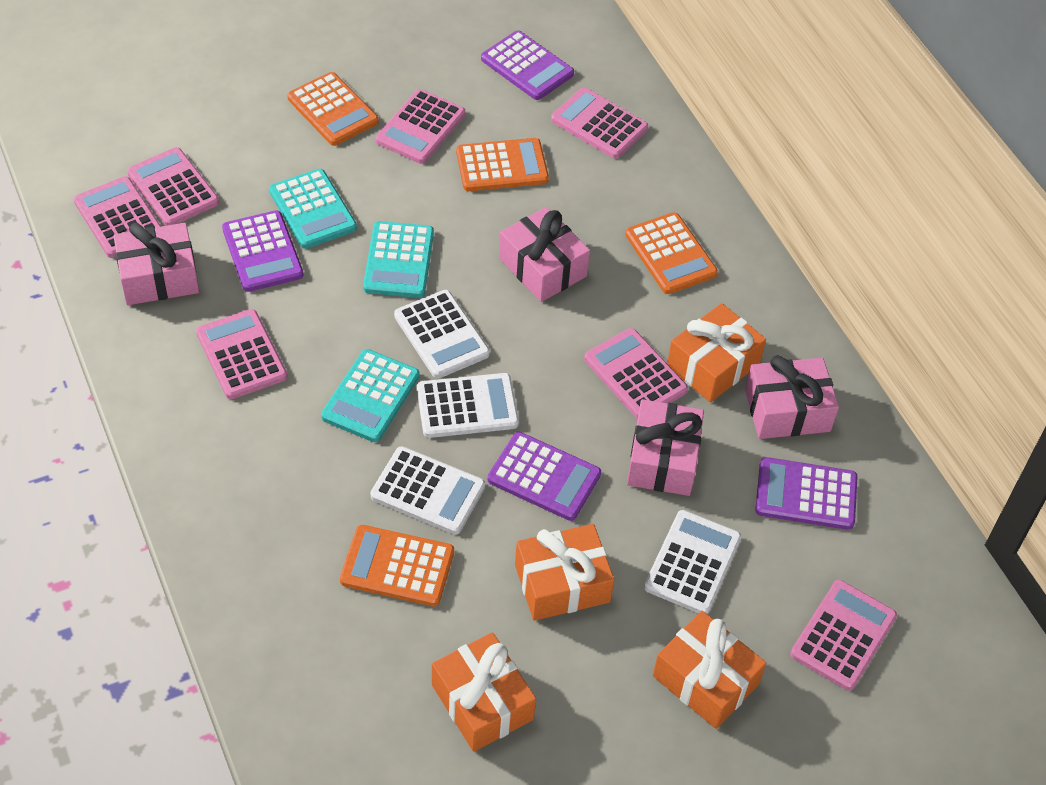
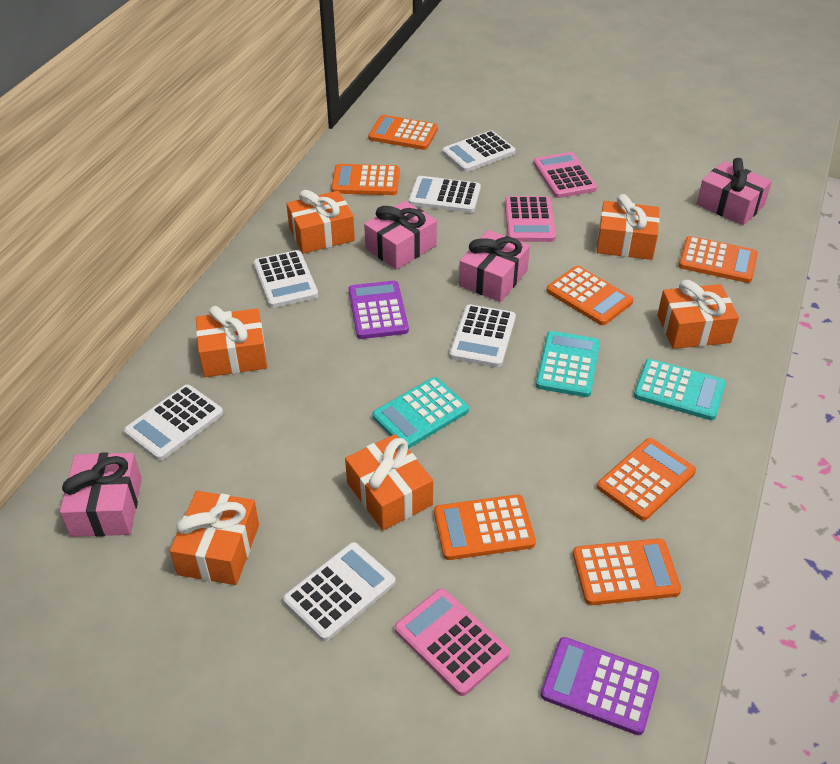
orange calculator: [287,72,379,146] [340,525,454,606] [456,138,549,191] [625,212,718,294] = 4 -> [331,164,400,195] [368,115,438,150] [434,494,536,560] [546,266,634,325] [573,538,681,605] [597,438,696,521] [679,236,758,283] = 7
orange gift: [432,632,536,752] [515,524,614,621] [653,611,767,729] [667,303,766,402] = 4 -> [170,491,259,585] [196,306,267,377] [286,190,355,254] [345,434,433,530] [596,194,660,260] [657,280,739,349] = 6
pink calculator: [74,176,161,258] [127,147,219,226] [196,309,287,399] [376,89,465,164] [551,87,648,159] [584,328,688,419] [790,580,897,691] = 7 -> [395,588,510,696] [505,196,556,242] [533,152,597,198] = 3
purple calculator: [222,210,304,292] [481,30,574,100] [488,432,601,521] [755,457,858,530] = 4 -> [349,281,409,339] [541,637,659,735] = 2
white calculator: [370,446,485,534] [394,290,490,379] [417,373,519,438] [644,510,741,614] = 4 -> [124,385,223,461] [254,250,318,308] [283,542,396,641] [408,176,481,213] [442,130,516,172] [449,304,516,367] = 6

